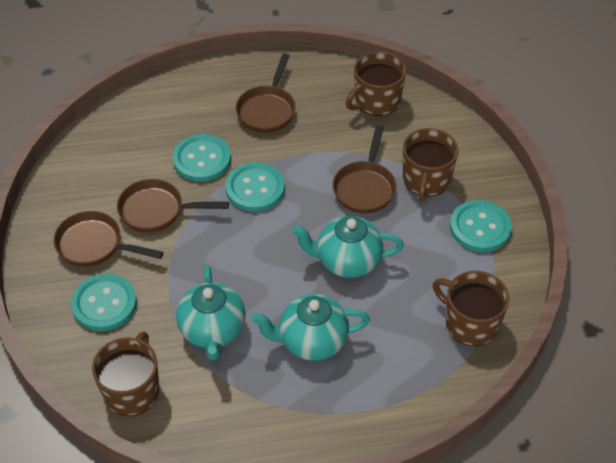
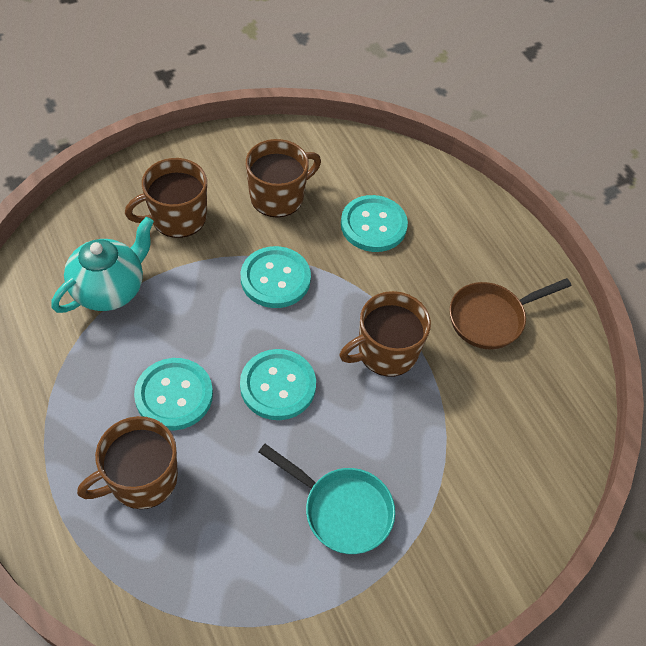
brown pan: [54,211,164,267] [117,179,229,232] [236,53,296,133] [333,125,396,213] = 4 -> [449,278,571,350] = 1
turquoise pan: none = 0 -> [259,444,395,554] = 1
turquoise teapot: [176,265,245,360] [252,294,370,361] [292,216,404,278] = 3 -> [51,217,154,313] = 1

